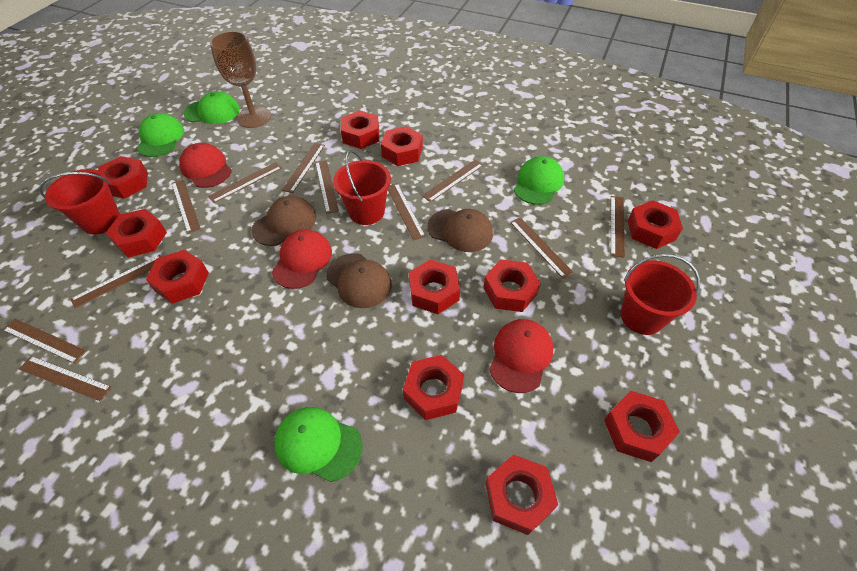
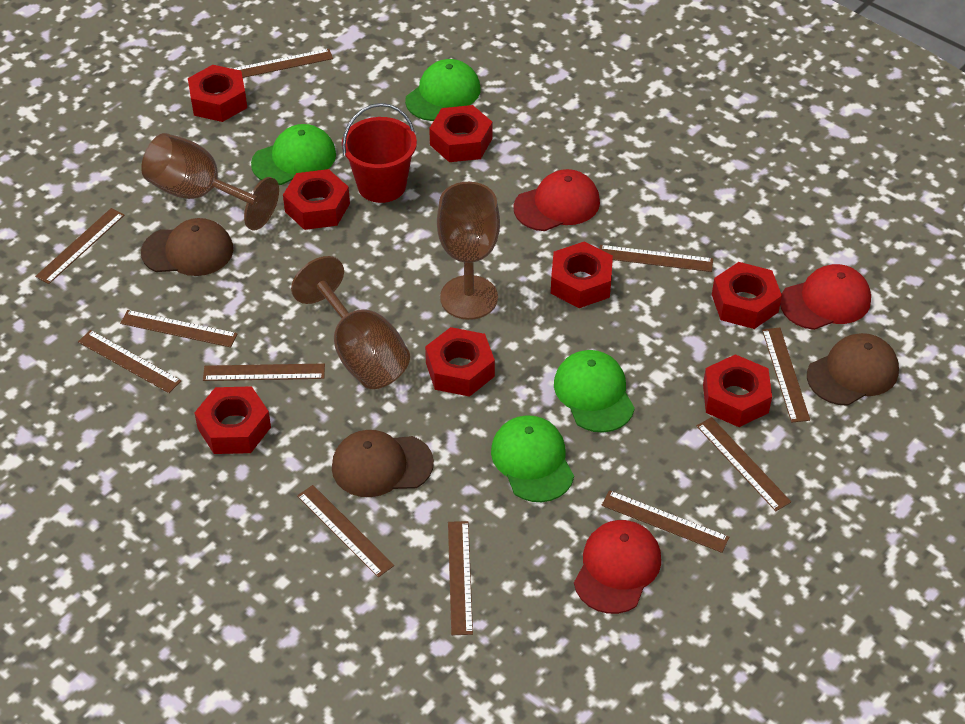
brown goblet: [210,31,271,128] = 1 -> [141,133,279,231] [291,256,410,389] [437,182,500,320] = 3
red bucket: [39,169,120,235] [333,150,391,225] [621,254,700,335] = 3 -> [342,103,417,203] = 1
red nut: [98,156,148,199] [106,209,167,258] [146,250,209,304] [341,110,379,149] [381,126,423,166] [403,355,464,420] [409,259,460,314] [483,259,540,312] [485,454,558,535] [604,391,680,462] [628,200,683,249] = 11 -> [188,65,247,122] [194,386,271,454] [283,169,350,230] [425,327,495,397] [429,105,492,162] [551,242,613,308] [703,354,772,427] [712,262,782,329] = 8

